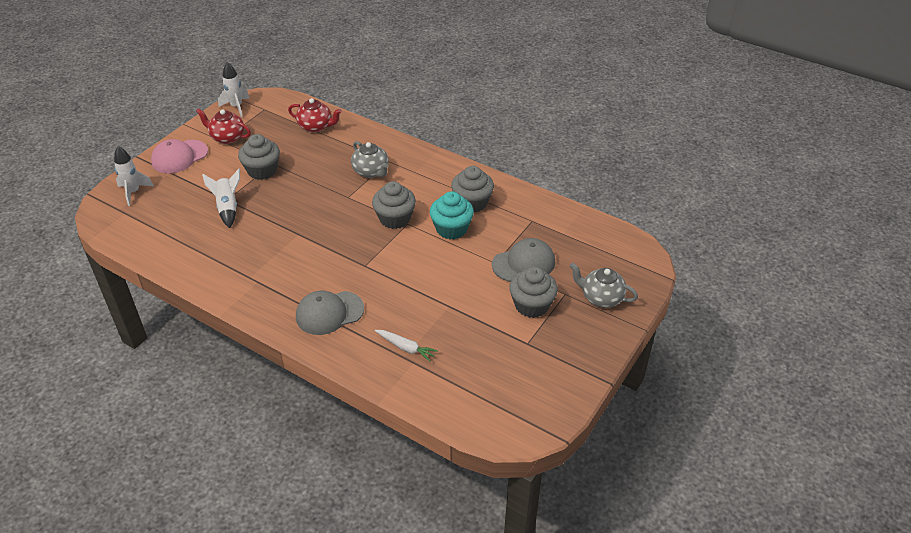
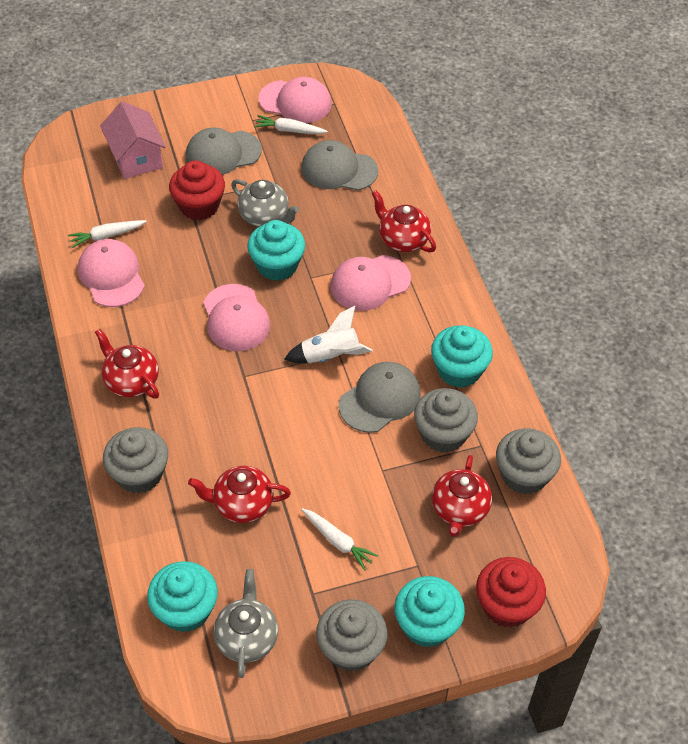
grey cap: [296,291,364,335] [492,238,555,282] = 2 -> [185,127,262,175] [301,140,378,191] [339,362,421,433] = 3
pink cap: [151,139,208,173] = 1 -> [78,239,145,307] [203,284,270,351] [258,77,332,123] [330,255,411,311] = 4
pink house: none = 0 -> [100,101,166,179] = 1
red cupcake: none = 0 -> [169,160,225,220] [476,557,546,628] = 2
red teapot: [196,108,251,144] [288,98,342,133] = 2 -> [95,329,159,399] [188,466,291,523] [372,190,436,252] [432,455,492,537] = 4
turquoise cupcake: [430,191,474,239] = 1 -> [147,561,218,632] [247,220,305,281] [394,576,465,648] [431,325,493,388] = 4
white carrot: [375,330,438,362] = 1 -> [68,220,147,248] [254,115,328,134] [301,508,379,570] = 3
white rocket: [114,146,154,206] [202,169,240,228] [218,62,250,117] = 3 -> [284,306,372,363] = 1

